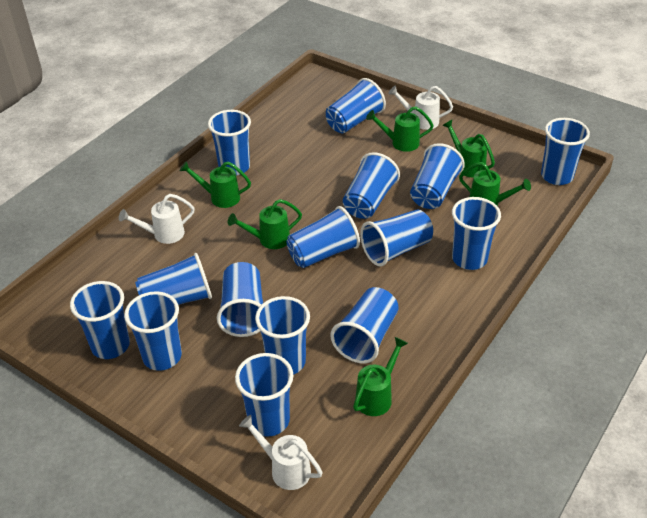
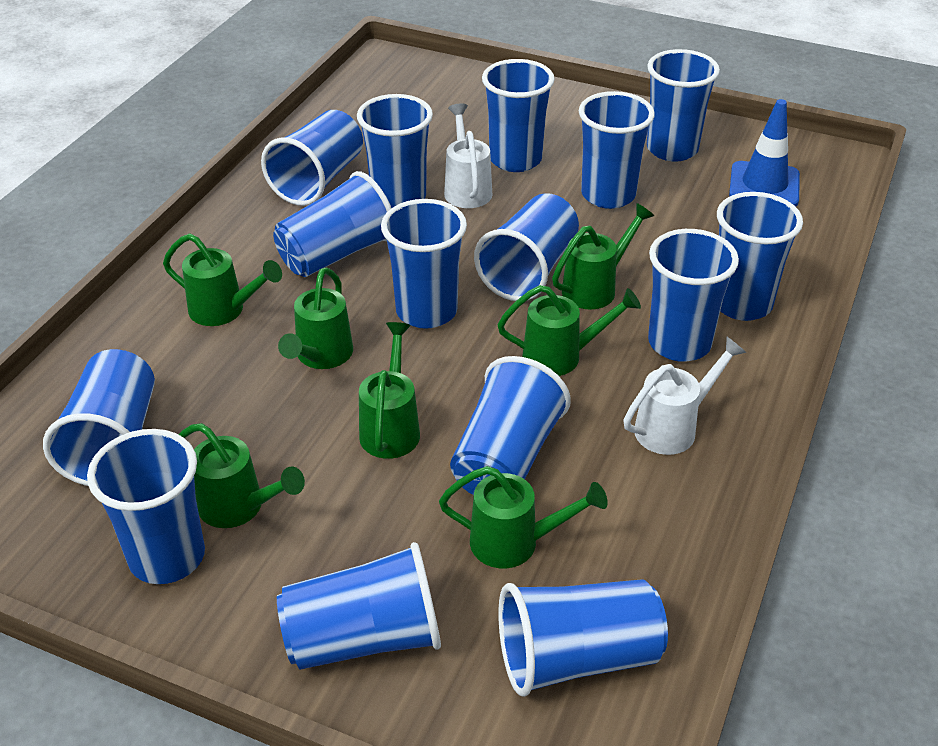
blue traffic cone: none = 0 -> [729,99,800,207] = 1
green watering can: [180,161,251,208] [228,199,302,249] [353,337,408,416] [366,106,434,152] [442,120,495,177] [459,162,531,206] = 6 -> [163,233,282,326] [178,423,305,528] [278,268,353,369] [359,322,420,459] [439,466,608,568] [497,285,641,376] [552,203,654,309] = 7
white watering can: [119,194,195,244] [239,415,323,490] [388,85,453,130] = 3 -> [444,103,492,208] [623,337,747,455] = 2

